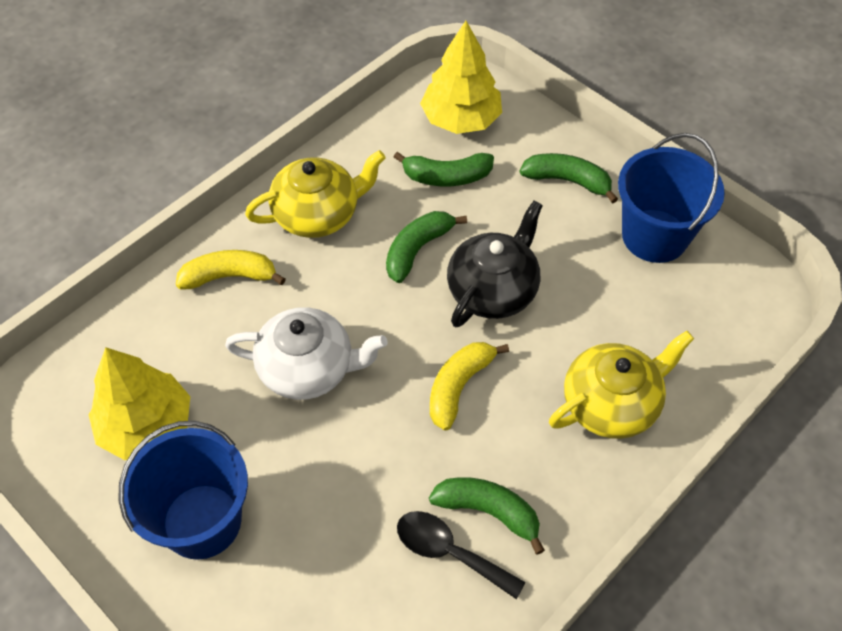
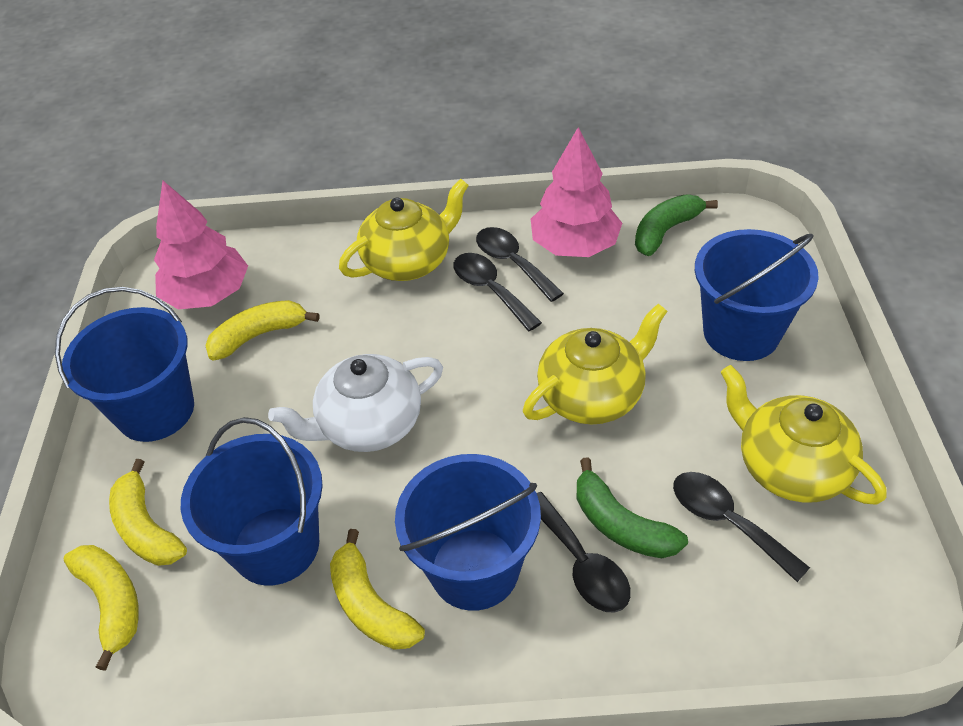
black spoon: [397,511,525,599] = 1 -> [454,253,542,331] [476,227,564,302] [537,492,631,613] [673,472,810,582] = 4
black teapot: [447,201,543,327] = 1 -> none = 0
blue bucket: [118,421,248,560] [618,133,725,263] = 2 -> [55,287,194,442] [181,417,323,585] [395,454,541,611] [695,229,819,361] = 4
green banana: [386,211,467,283] [394,151,494,186] [429,477,545,555] [520,153,618,204] = 4 -> [577,458,688,558] [635,195,718,256] = 2
pink tree: none = 0 -> [154,181,248,309] [531,127,622,257] = 2
yellow banana: [176,250,286,290] [430,342,509,430] = 2 -> [63,545,139,671] [109,459,187,566] [205,300,319,360] [330,529,425,650] = 4
yellow teapot: [245,150,386,238] [549,331,694,439] = 2 -> [339,179,469,281] [523,304,667,425] [720,365,886,504] = 3
yellow tree: [89,347,191,460] [420,21,502,134] = 2 -> none = 0

